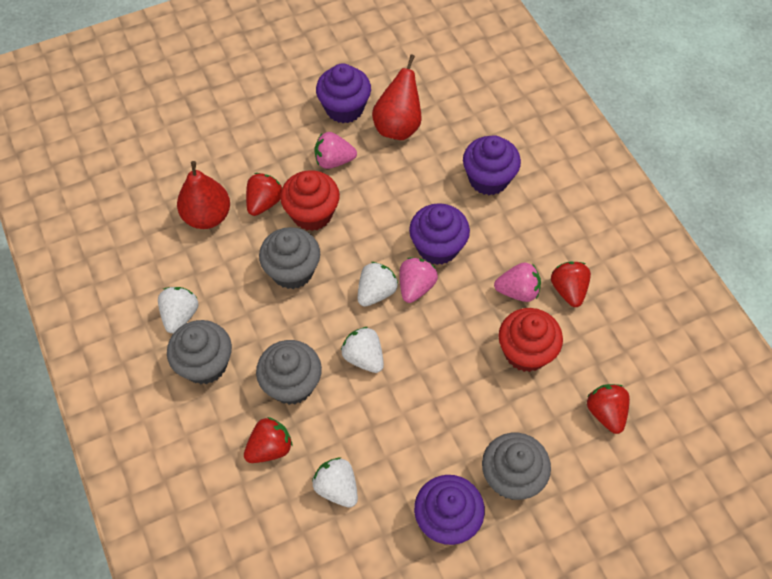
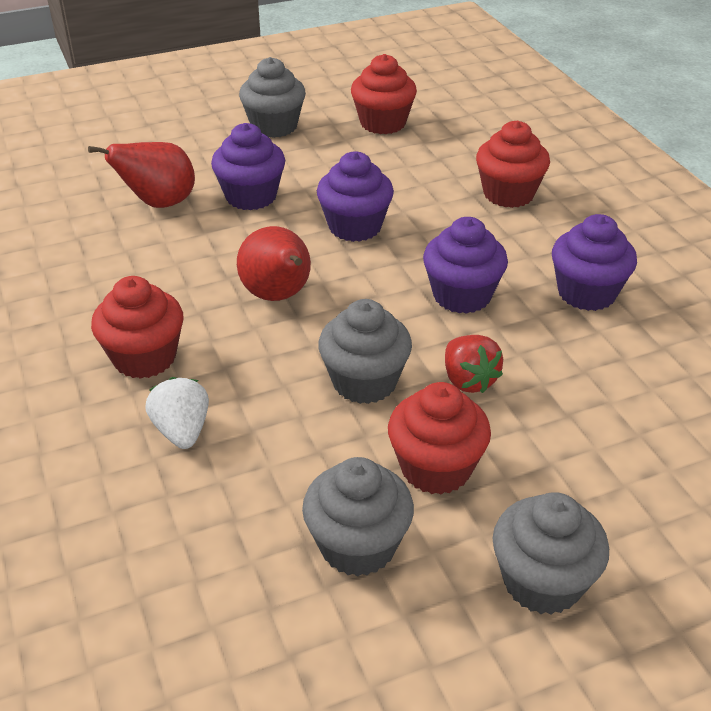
pink strawberry: [314,132,357,169] [399,257,438,303] [494,263,541,302] = 3 -> none = 0
red cupcake: [280,170,340,231] [499,308,563,372] = 2 -> [91,276,184,379] [351,54,417,134] [388,382,491,495] [476,121,550,208] = 4
red strawberry: [244,417,293,463] [246,173,282,216] [551,262,591,307] [587,384,630,434] = 4 -> [445,335,503,393] = 1
white strawberry: [158,287,199,333] [312,458,358,508] [341,327,384,373] [358,262,398,307] = 4 -> [145,377,209,449] = 1

